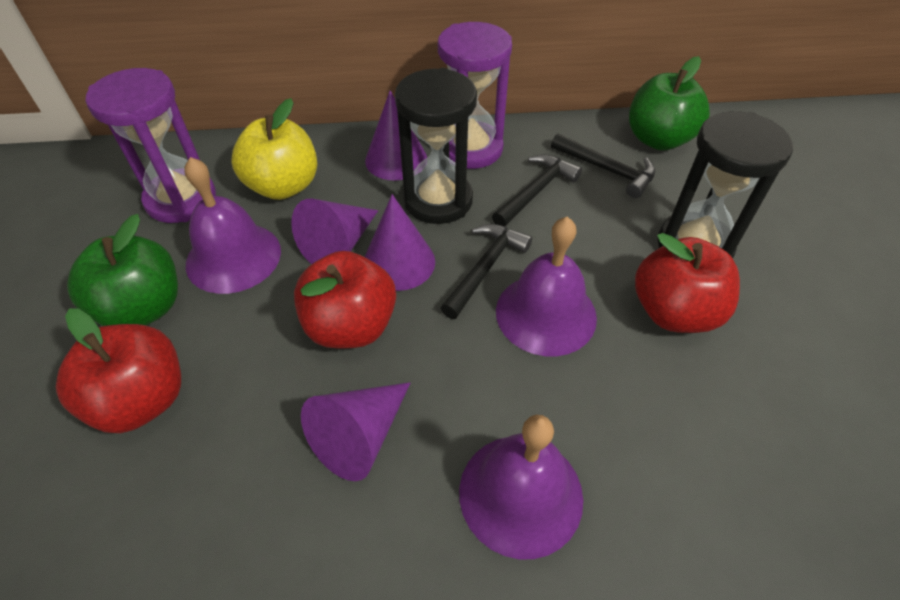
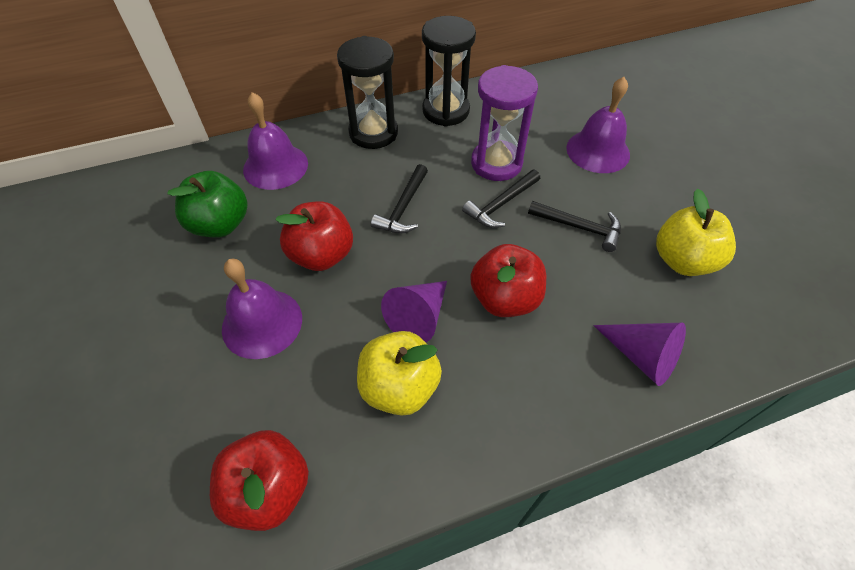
green apple: [67,214,178,326] [629,56,710,151] = 2 -> [167,171,248,238] = 1
purple cone: [291,199,378,264] [301,382,410,481] [365,90,427,181] [365,194,435,291] = 4 -> [381,281,447,342] [593,323,686,386] = 2
purple hourglass: [85,68,216,223] [438,22,512,169] = 2 -> [471,65,538,181] = 1
yellow apple: [231,98,317,200] = 1 -> [357,331,442,416] [656,189,736,276] = 2

